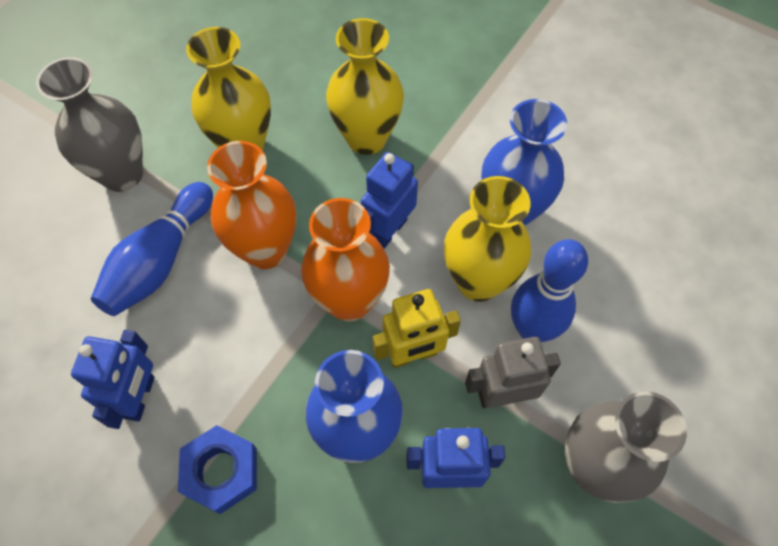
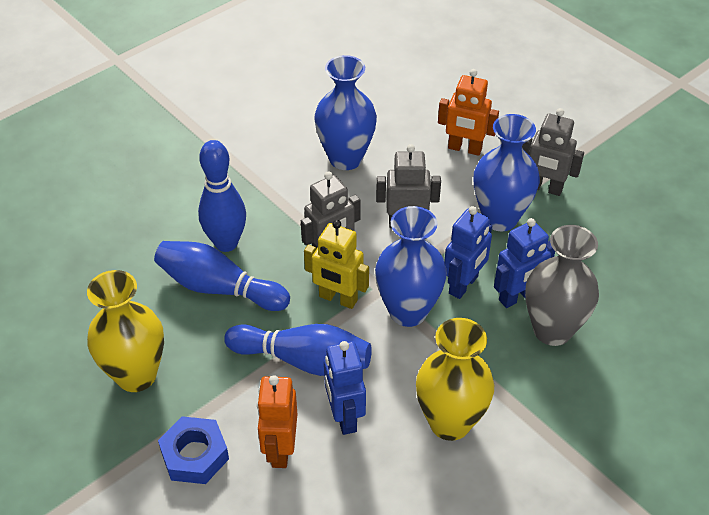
blue bowling pin: [91,182,213,316] [511,239,588,342] = 2 -> [154,241,290,311] [198,140,246,252] [224,324,372,376] = 3
blue vase: [306,350,403,463] [481,99,567,227] = 2 -> [314,55,377,170] [375,206,447,327] [474,114,540,232] = 3
grey robot: [465,337,561,408] = 1 -> [301,171,361,249] [376,144,441,228] [522,108,584,196] = 3
grey vase: [36,57,143,192] [565,391,687,503] = 2 -> [525,225,599,346] = 1
orange robot: none = 0 -> [257,375,297,468] [438,69,499,156] = 2
orange vase: [207,141,296,269] [301,198,390,322] = 2 -> none = 0
yellow vase: [186,27,271,151] [326,18,404,155] [444,176,531,302] = 3 -> [87,270,164,392] [416,318,494,441] = 2

